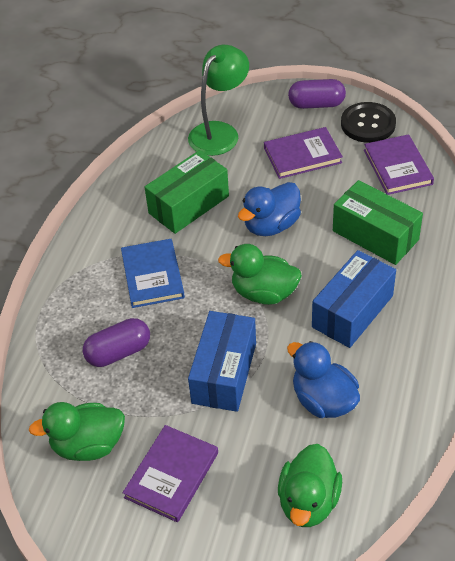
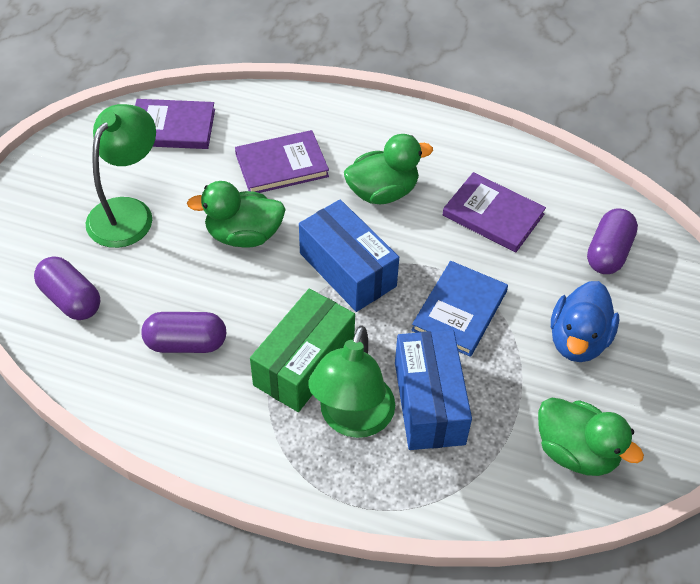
black button: [341,102,396,143] = 1 -> none = 0
blue duck: [238,182,301,236] [287,341,360,418] = 2 -> [551,281,619,362] = 1
green box: [144,150,229,234] [333,180,423,265] = 2 -> [250,289,355,412] = 1
green lamp: [188,45,249,156] = 1 -> [86,104,156,248] [308,325,395,438] = 2
purple capsule: [83,318,150,367] [288,79,346,109] = 2 -> [34,256,100,320] [141,312,226,353] [587,209,638,274] = 3

